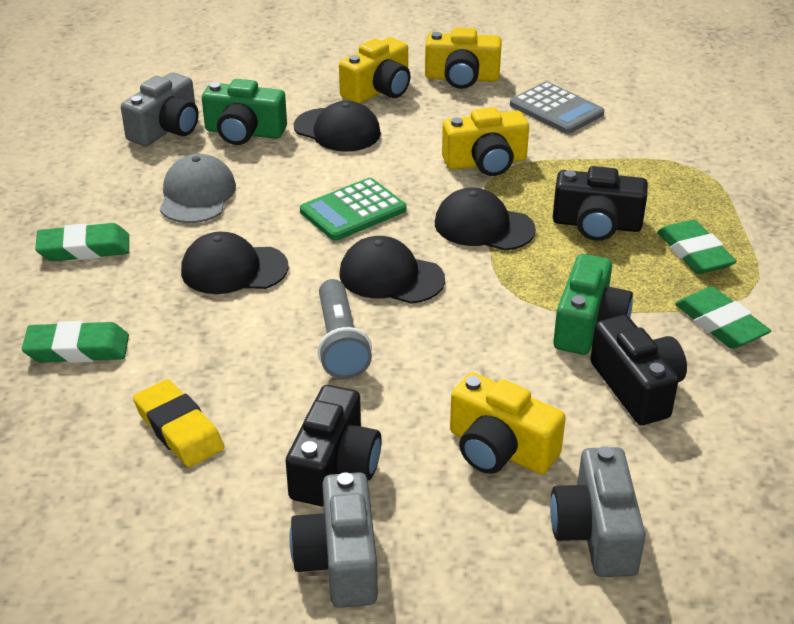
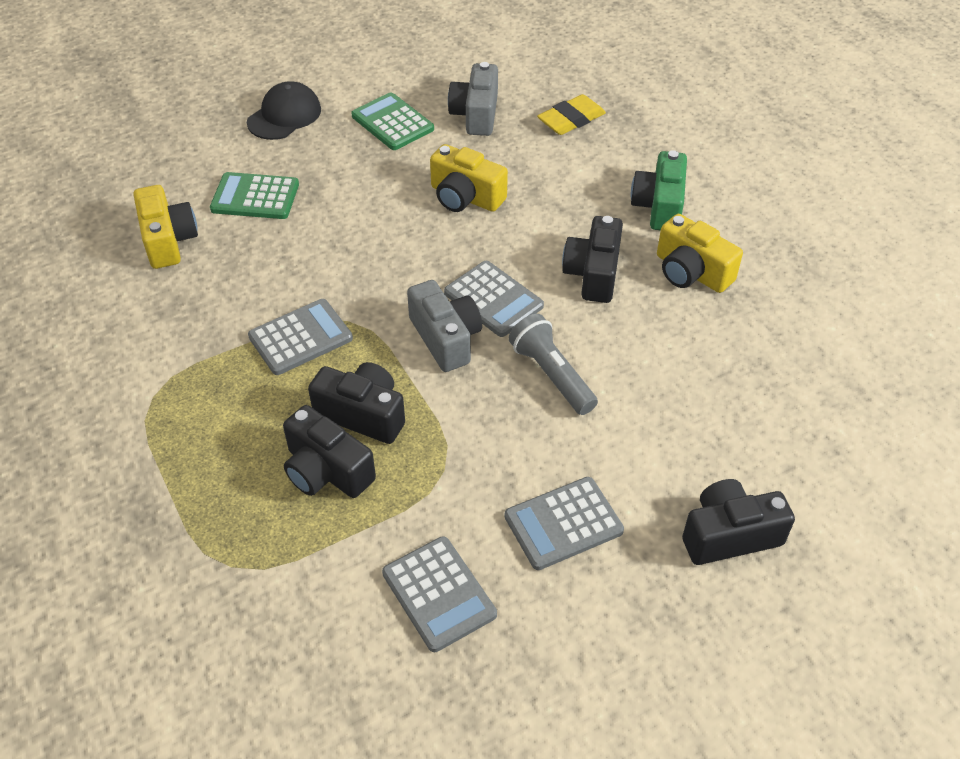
black camera: [286,385,382,506] [553,166,648,241] [590,315,687,425] = 3 -> [283,405,376,498] [308,362,405,444] [562,216,623,303] [682,479,795,565] = 4
black cap: [181,232,289,294] [294,101,381,152] [339,236,445,304] [435,188,536,251] = 4 -> [247,81,321,140] = 1
green calculator: [300,178,406,241] = 1 -> [210,172,299,219] [351,92,434,150] = 2
green camera: [202,79,287,145] [553,254,633,355] = 2 -> [631,150,687,230] = 1
green eraser: [22,321,129,363] [35,223,129,261] [657,220,737,274] [675,287,771,349] = 4 -> none = 0
grey calculator: [510,82,604,134] = 1 -> [248,299,353,375] [382,536,497,652] [444,261,544,337] [504,477,624,570] = 4
grey camera: [121,73,199,146] [290,472,378,608] [550,446,646,577] = 3 -> [407,280,482,372] [448,62,498,136] = 2
grey cap: [160,154,236,223] = 1 -> none = 0
yellow camera: [339,37,411,104] [425,27,502,89] [442,107,529,176] [450,373,566,474] = 4 -> [133,185,198,269] [430,144,508,212] [657,214,743,293] = 3

